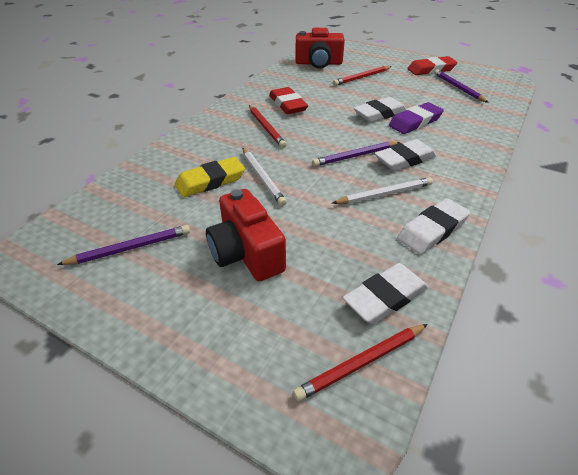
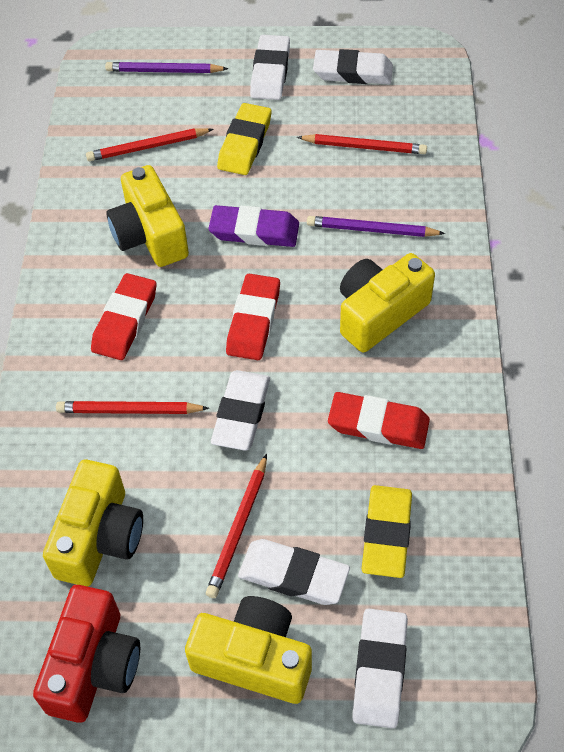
purple pencil: [57,225,190,265] [312,142,400,167] [434,70,489,103] = 3 -> [105,62,228,73] [307,216,445,237] = 2
red camera: [206,189,286,281] [295,28,345,69] = 2 -> [33,585,140,723] = 1
red eraser: [269,87,308,114] [407,56,458,75] = 2 -> [91,273,157,360] [226,274,280,360] [328,392,430,449] = 3
red pencil: [249,105,287,148] [293,324,428,402] [333,66,392,86] = 3 -> [56,401,209,414] [86,128,213,161] [206,454,267,598] [297,134,427,154] = 4
white eraser: [343,263,428,324] [354,97,407,122] [374,139,437,171] [397,198,471,254] = 4 -> [211,370,270,451] [238,539,350,605] [250,35,290,100] [313,49,393,84] [352,608,408,728] = 5
white pencil: [242,148,287,206] [332,177,433,204] = 2 -> none = 0
yellow camera: none = 0 -> [43,460,143,586] [106,165,189,267] [185,596,312,704] [340,253,435,353] = 4
yellow eraser: [174,157,245,198] = 1 -> [217,103,271,175] [361,485,412,578] = 2

